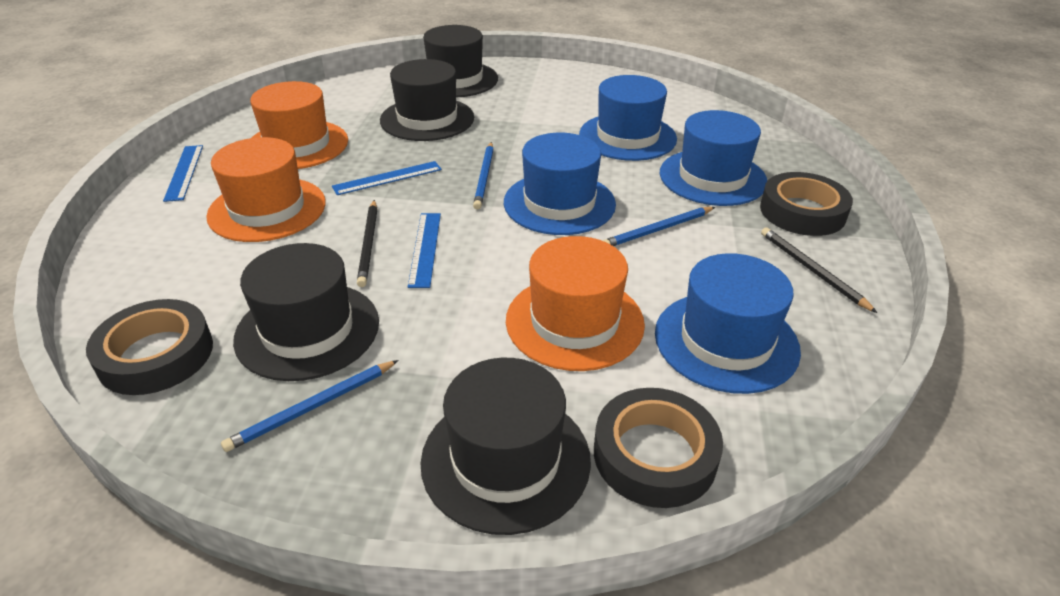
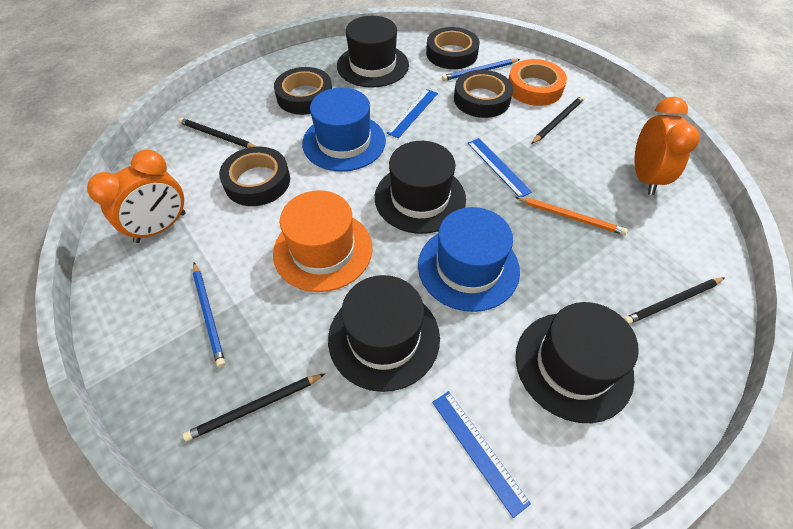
black pencil: [357,200,377,287] [761,227,877,313] = 2 -> [178,118,257,148] [183,374,325,441] [531,95,585,144] [624,278,724,324] = 4
black tape: [86,299,213,395] [594,388,723,508] [760,172,853,236] = 3 -> [219,147,290,206] [274,67,332,115] [426,27,480,69] [454,70,513,118] = 4
blue hat: [504,133,616,235] [579,75,677,161] [655,253,801,394] [660,110,767,206] = 4 -> [302,87,386,172] [418,207,520,312] = 2
blue pencil: [221,360,399,452] [473,142,494,210] [602,207,715,246] = 3 -> [193,262,225,367] [442,59,520,81] = 2
orange clock: none = 0 -> [87,150,185,243] [634,97,700,195] = 2
orange hat: [206,137,326,242] [250,81,348,169] [506,236,645,371] = 3 -> [273,190,373,292] = 1
orange pencil: none = 0 -> [515,197,628,235] = 1
orange tape: none = 0 -> [509,59,567,106] = 1

